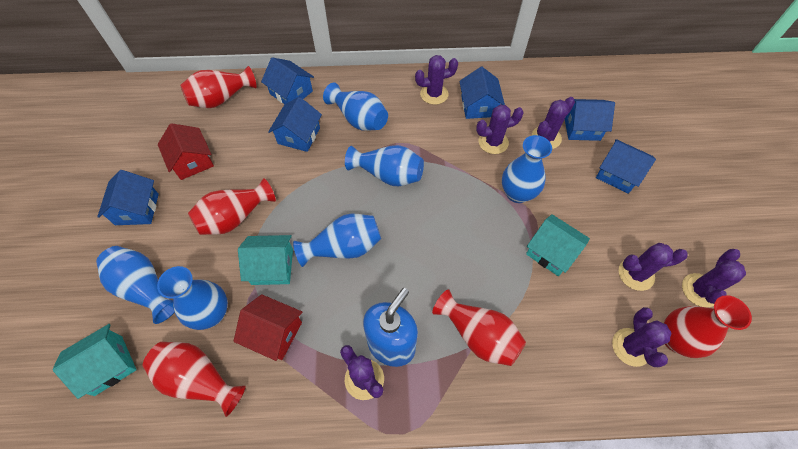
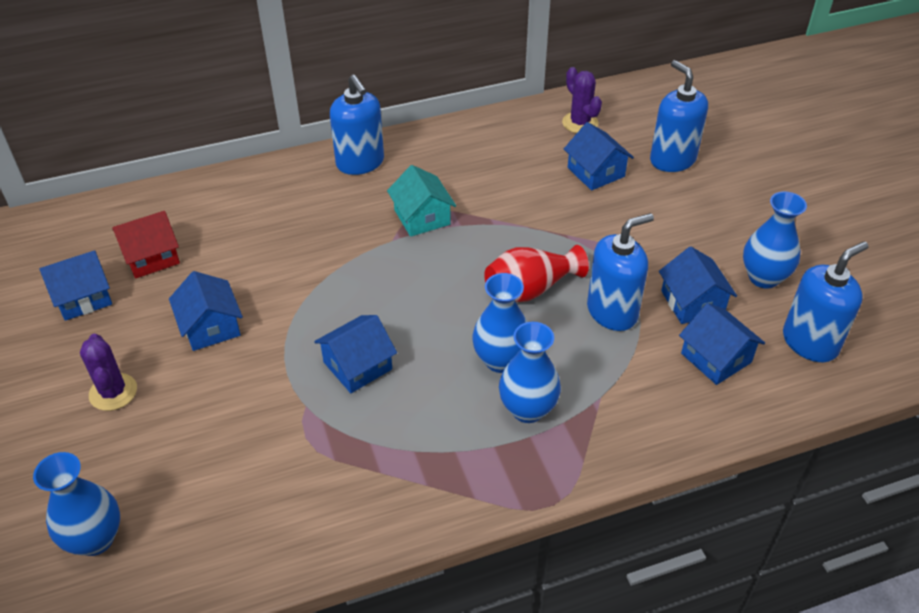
blue soap dispenser: [363,288,418,367] = 1 -> [330,75,384,175] [587,213,654,331] [650,60,708,172] [783,242,869,362] = 4
blue vase: [96,246,175,324] [157,266,228,330] [293,213,381,267] [323,83,388,131] [345,145,424,186] [502,135,552,203] = 6 -> [33,452,120,556] [472,273,527,373] [499,322,561,423] [743,191,807,289] = 4
purple cactus: [340,345,384,400] [415,55,458,105] [476,105,524,154] [532,97,575,149] [612,307,671,367] [619,243,688,291] [682,249,746,307] = 7 -> [80,334,137,411] [562,67,602,133] = 2
red house: [158,123,214,180] [233,294,303,361] = 2 -> [112,211,180,278] = 1
red vase: [143,342,246,417] [180,66,257,108] [188,178,276,235] [432,289,526,366] [664,295,752,358] = 5 -> [484,245,589,302] = 1
turquoise house: [52,324,137,399] [238,235,293,285] [526,214,590,276] = 3 -> [387,165,456,237] = 1

